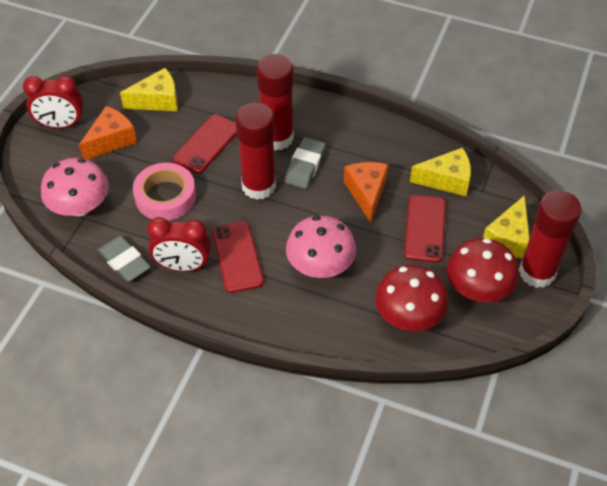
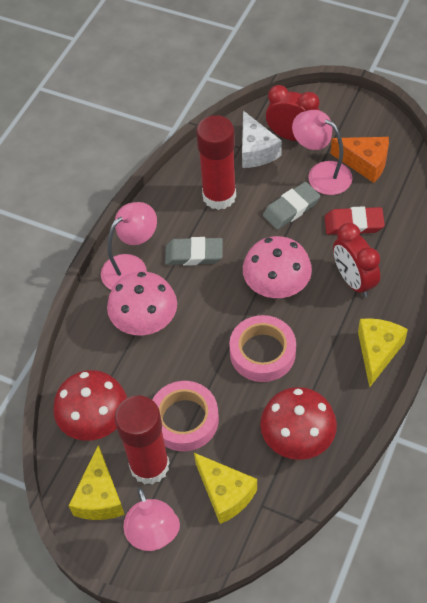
orange cheese: [79,106,137,159] [344,162,388,223] = 2 -> [330,137,389,183] = 1
pink lamp: none = 0 -> [101,202,157,290] [123,487,180,551] [292,110,352,195] = 3
pink tape: [133,163,196,221] = 1 -> [152,381,219,451] [229,315,296,382] = 2
red eraser: none = 0 -> [325,206,385,235] = 1
red glue stick: [235,103,276,200] [256,54,294,151] [519,190,582,288] = 3 -> [115,395,170,485] [196,115,236,210] = 2
red phone: [173,114,237,174] [212,221,264,293] [404,195,446,263] = 3 -> none = 0
white cheese: none = 0 -> [242,111,282,168] = 1

